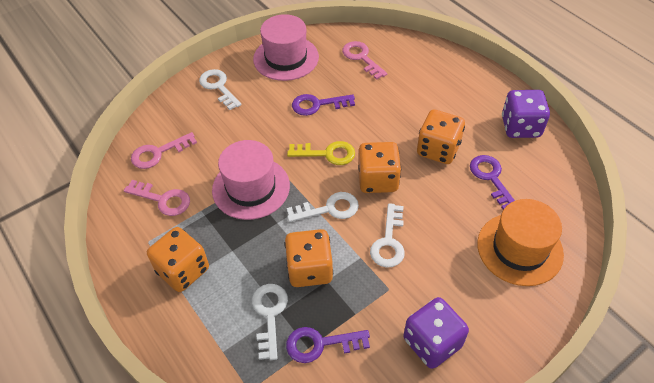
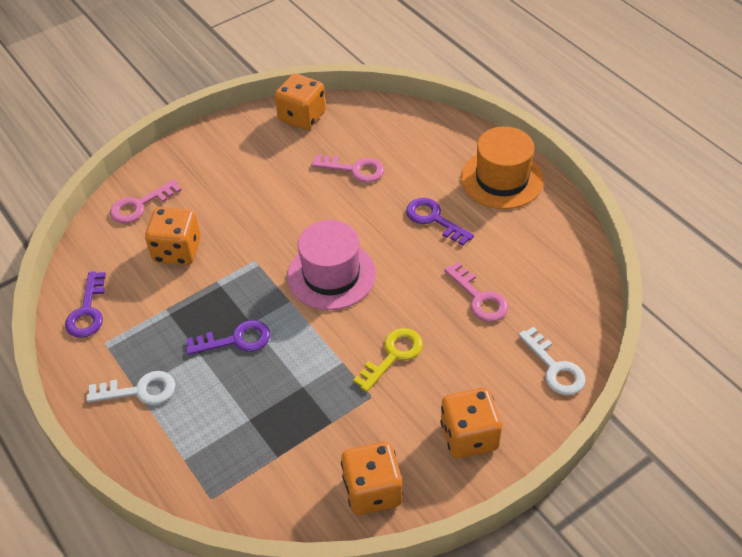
pink hat: [212,140,290,220] [253,14,319,81] = 2 -> [287,220,376,310] = 1
purple dice: [404,297,469,369] [502,90,550,138] = 2 -> none = 0
white key: [199,69,242,110] [252,284,288,360] [287,192,359,222] [370,203,405,268] = 4 -> [87,371,175,405] [518,327,586,395] = 2

